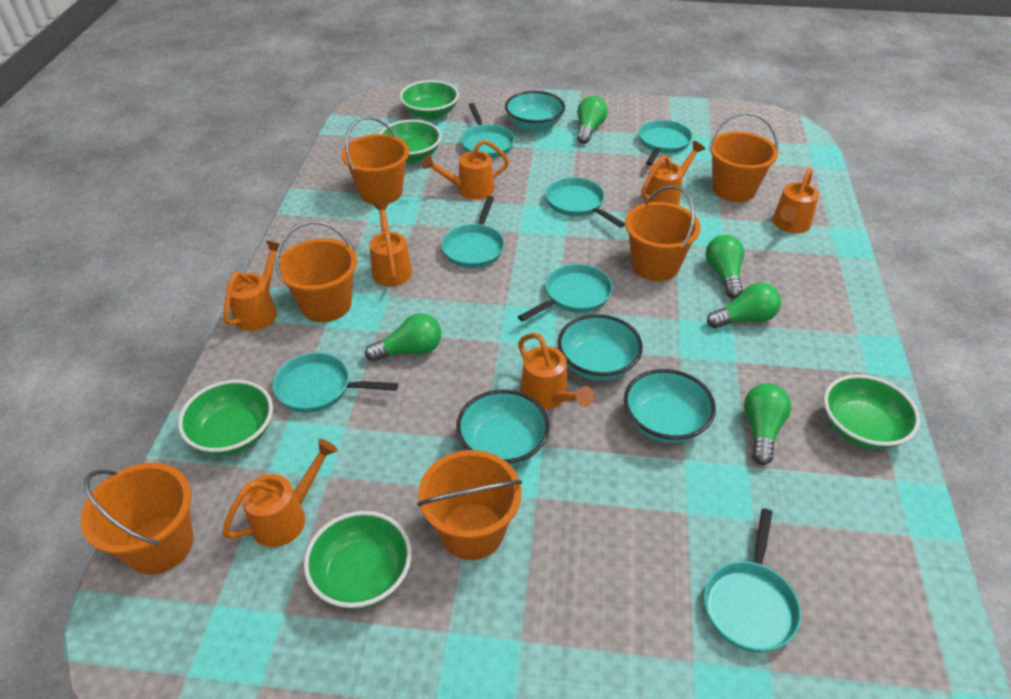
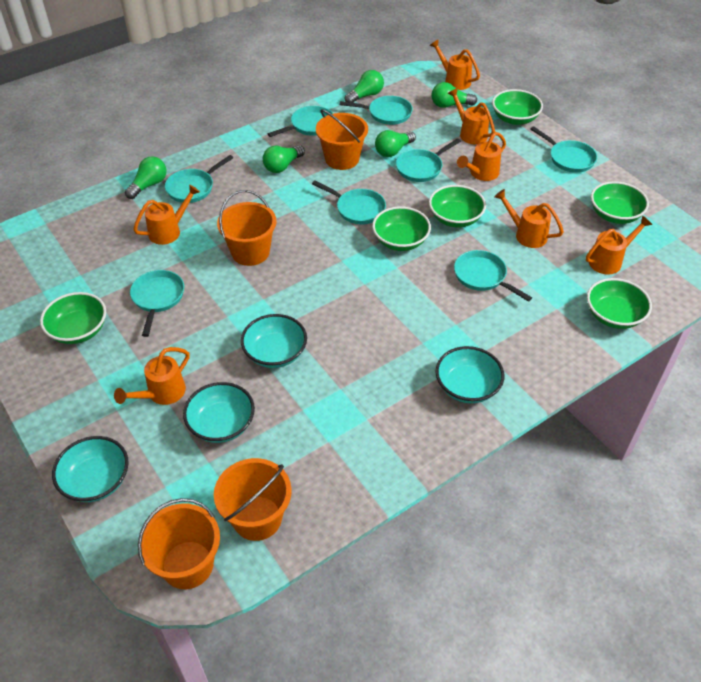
green bowl: [178,380,273,455] [304,511,412,609] [379,120,442,163] [400,80,459,120] [824,374,920,450] = 5 -> [40,292,106,344] [372,206,431,251] [429,185,486,227] [492,89,543,125] [587,278,652,329] [591,181,649,224] = 6
orange bucket: [81,463,194,575] [276,221,357,322] [342,116,409,205] [417,450,522,560] [625,185,701,281] [709,112,778,202] = 6 -> [138,498,220,589] [214,458,292,541] [217,190,277,266] [316,109,368,170] = 4
turquoise pan: [273,353,398,413] [441,196,504,268] [461,103,515,158] [518,264,613,322] [546,177,625,228] [638,120,693,166] [704,508,801,652] = 7 -> [130,270,184,337] [165,155,233,203] [268,106,333,137] [312,180,386,224] [340,96,413,125] [396,138,461,182] [454,250,532,302] [530,126,597,173] = 8

